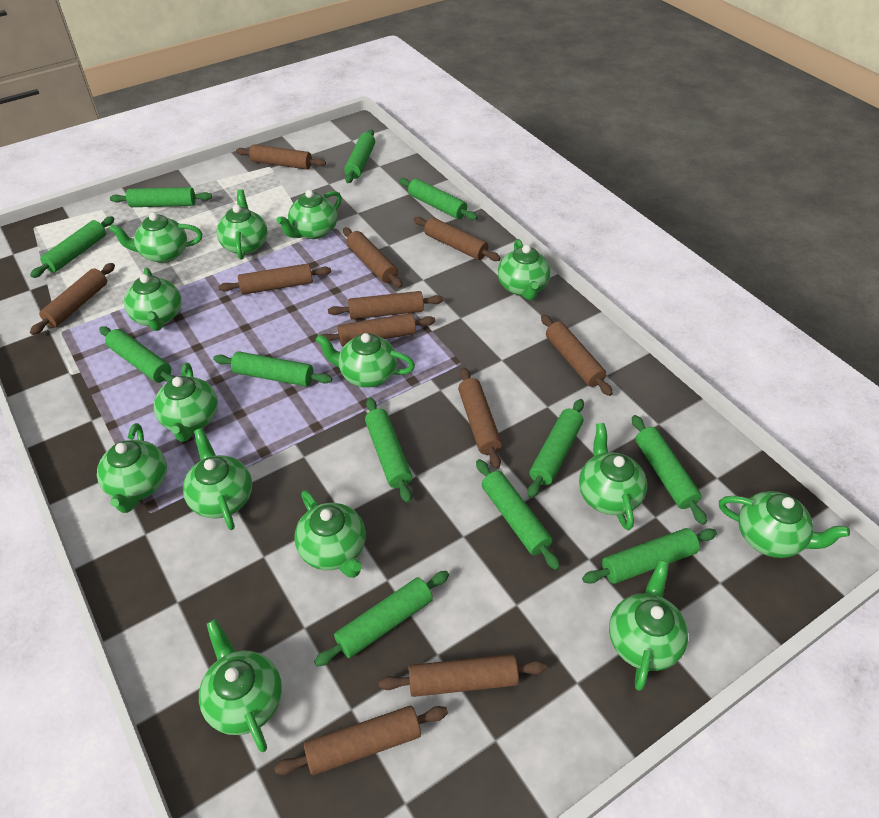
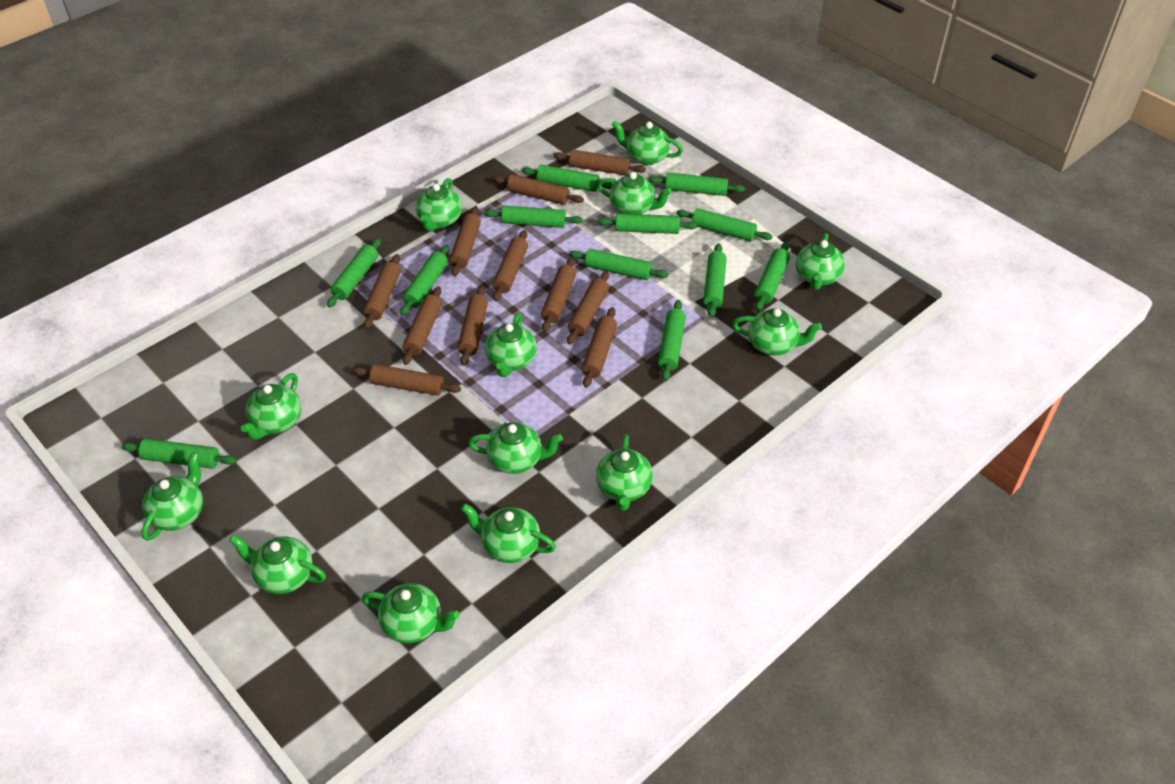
green teapot: [97,423,167,513] [109,212,202,263] [124,268,182,331] [154,363,218,442] [183,428,252,530] [199,619,282,752] [216,190,268,259] [276,190,342,239] [294,490,366,578] [316,333,415,388] [498,239,551,300] [579,423,647,530] [609,560,688,691] [719,491,850,558] = 14 -> [141,452,203,541] [229,534,326,594] [241,373,301,440] [362,583,460,643] [416,178,462,231] [461,503,556,563] [468,422,563,474] [485,313,537,377] [596,434,653,511] [597,172,672,214] [612,121,683,165] [732,308,822,356] [796,233,845,290] = 13

